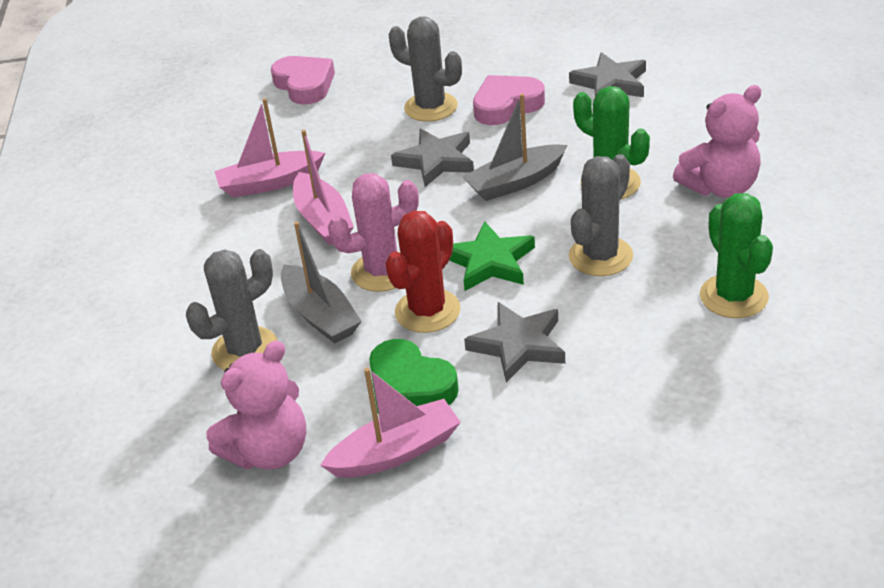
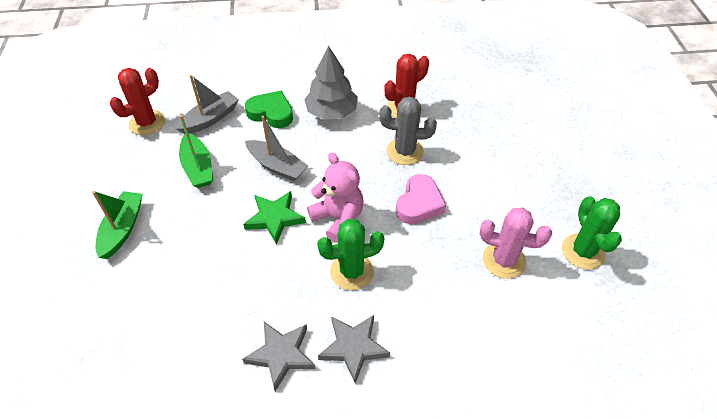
green boat: none = 0 -> [92,191,143,259] [179,115,213,188] = 2
grey cactus: [186,249,278,370] [388,17,462,121] [569,154,633,276] = 3 -> [379,96,437,165] = 1
grey star: [391,129,474,187] [464,302,565,383] [569,52,646,97] = 3 -> [242,322,315,392] [318,315,390,383] = 2
grey tree: none = 0 -> [304,46,358,120] = 1
pink boat: [214,98,325,198] [293,130,354,245] [320,368,461,478] = 3 -> none = 0
pink heart: [271,56,335,105] [473,75,545,125] = 2 -> [396,174,446,224] = 1
pink teddy bear: [206,341,306,470] [673,85,761,198] = 2 -> [307,152,363,243] = 1
red cactus: [385,211,461,333] = 1 -> [110,68,165,135] [384,54,429,118] = 2

